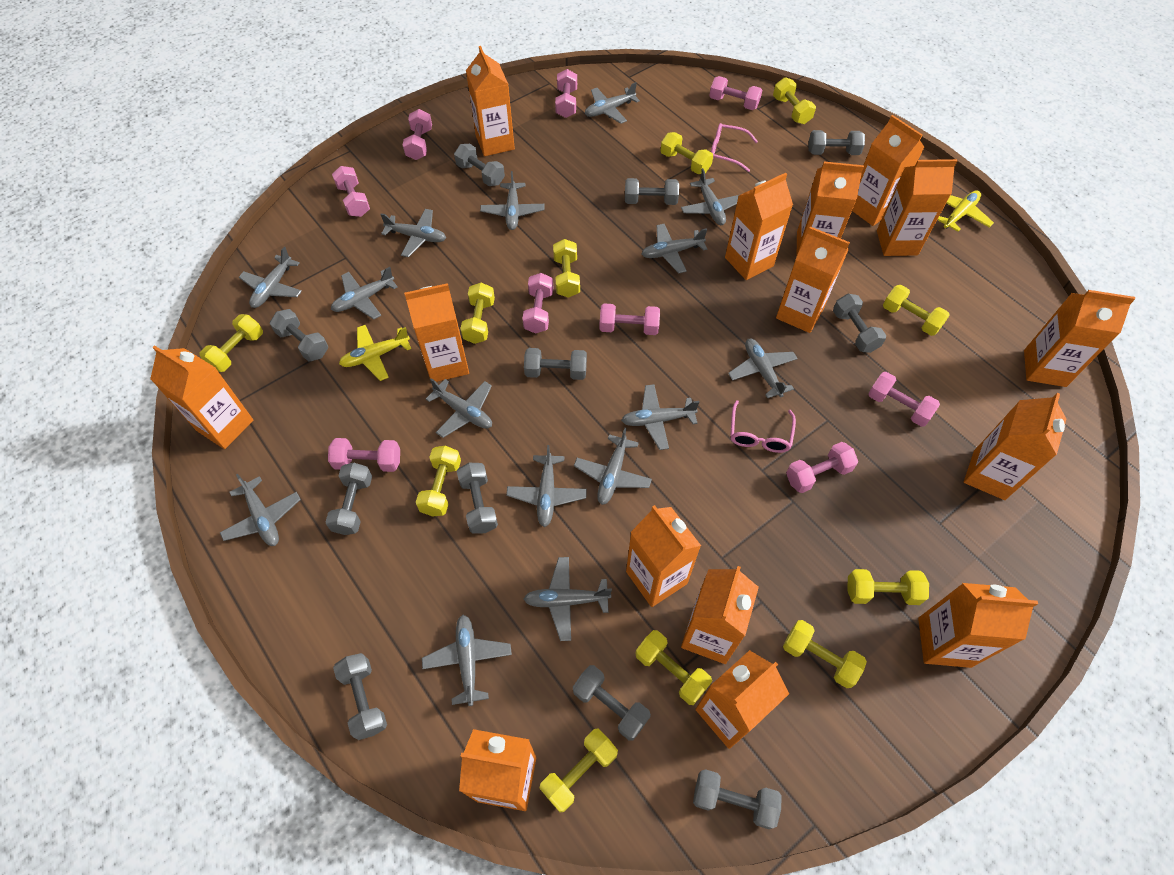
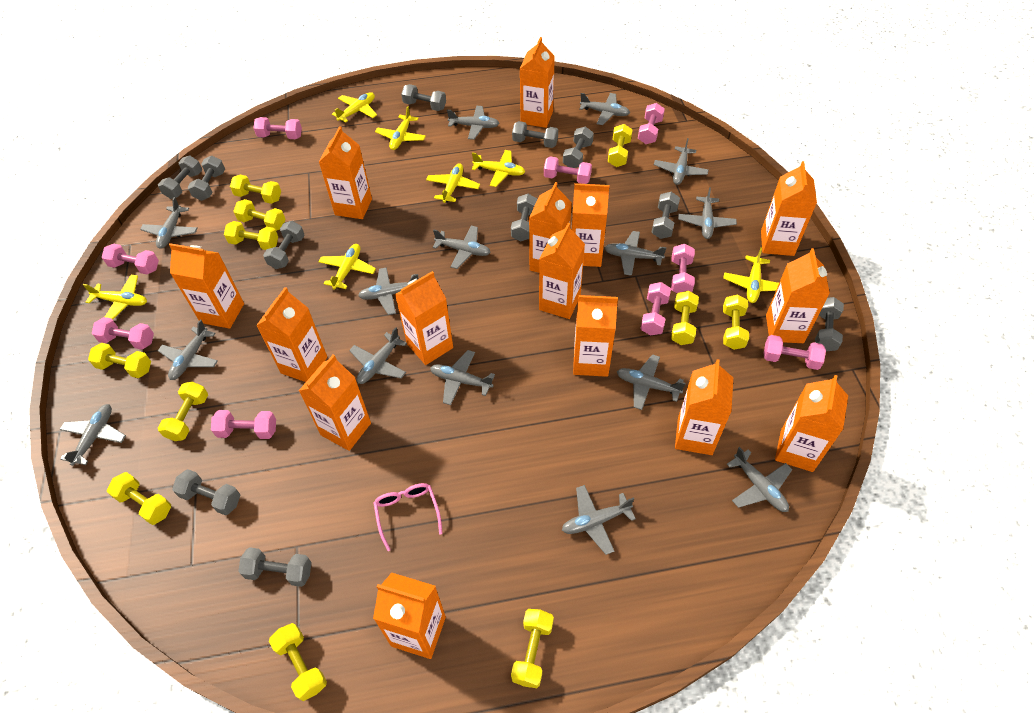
pink glasses: [711,123,758,172] [730,400,796,453] = 2 -> [373,483,443,551] = 1
yellow plane: [339,325,411,381] [937,190,994,232] = 2 -> [83,275,147,320] [318,244,376,290] [332,92,377,123] [375,106,426,150] [426,163,480,203] [472,150,525,187] [723,247,779,303] = 7

